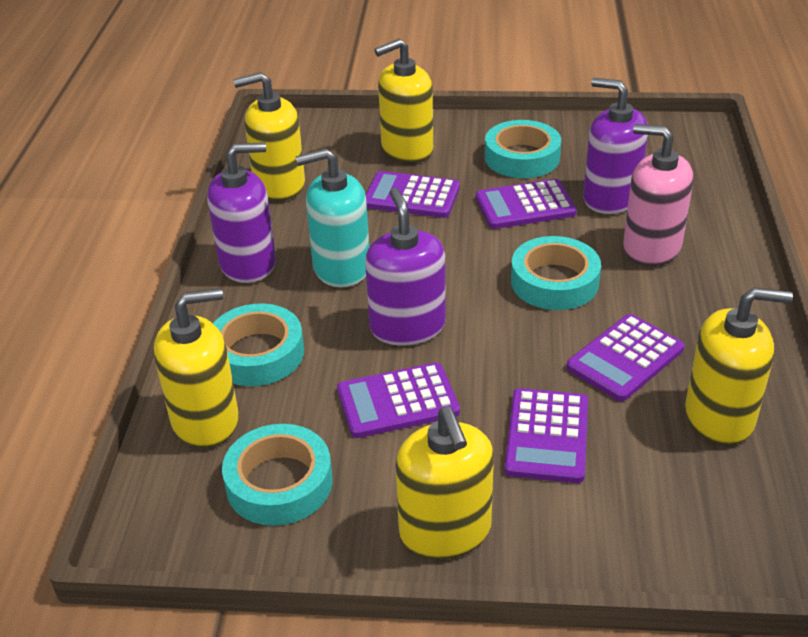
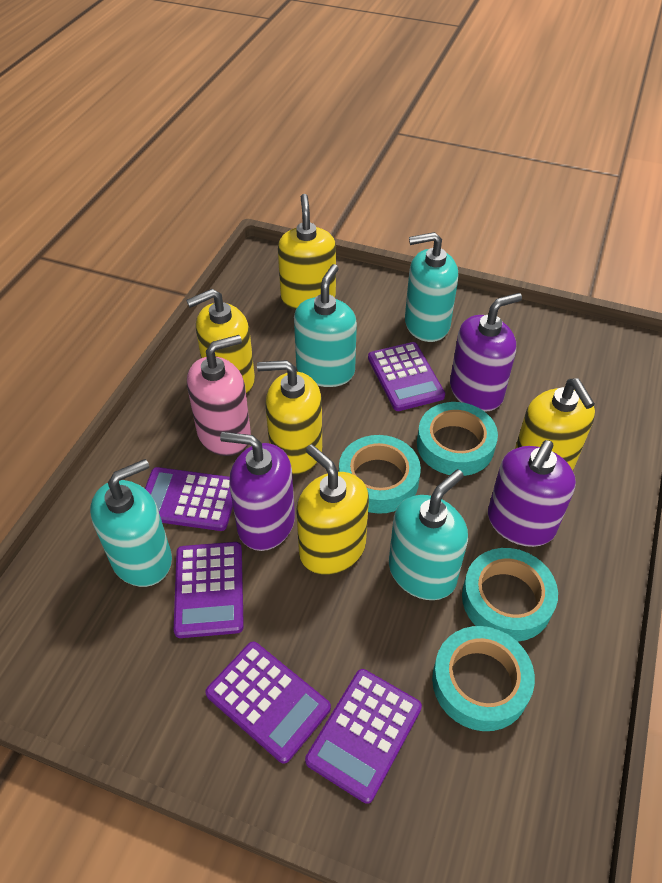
turquoise soap dispenser: [295,148,369,288] = 1 -> [90,459,172,587] [294,264,357,387] [389,469,468,600] [405,232,458,342] = 4

